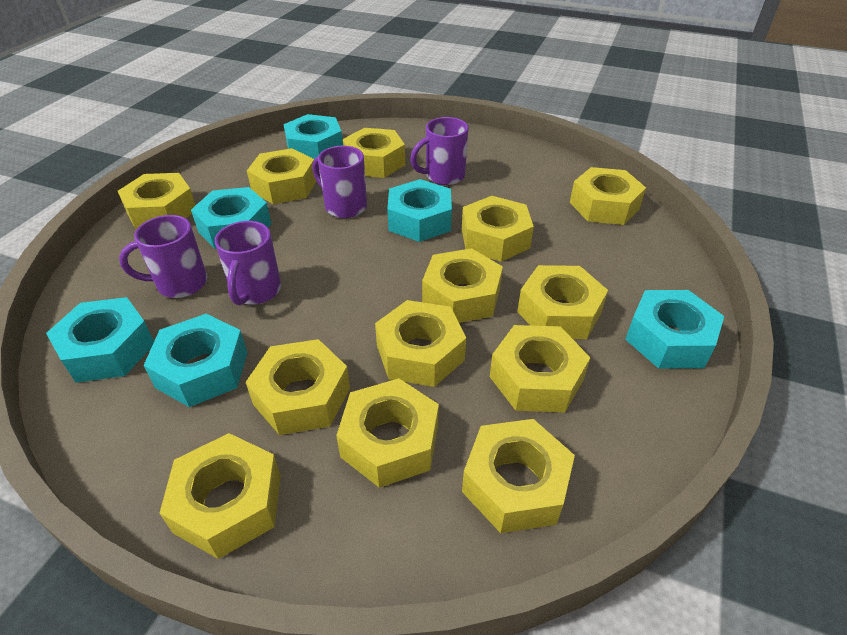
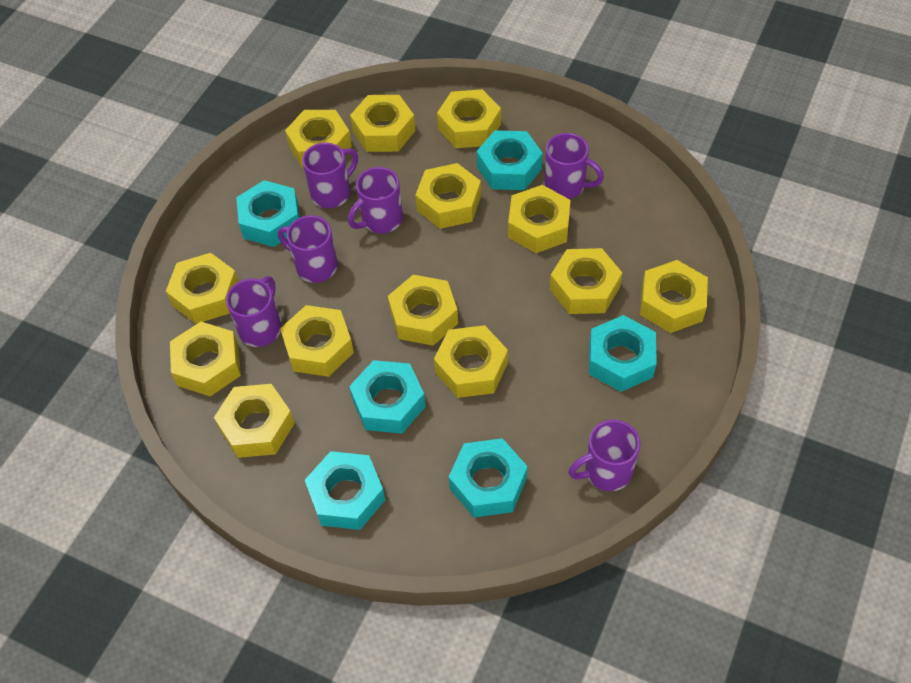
purple mug: [119,215,207,298] [215,221,281,305] [313,146,367,218] [410,117,469,185] = 4 -> [226,276,281,347] [278,215,337,283] [302,143,358,208] [348,167,403,234] [545,133,604,199] [568,420,640,491] = 6

